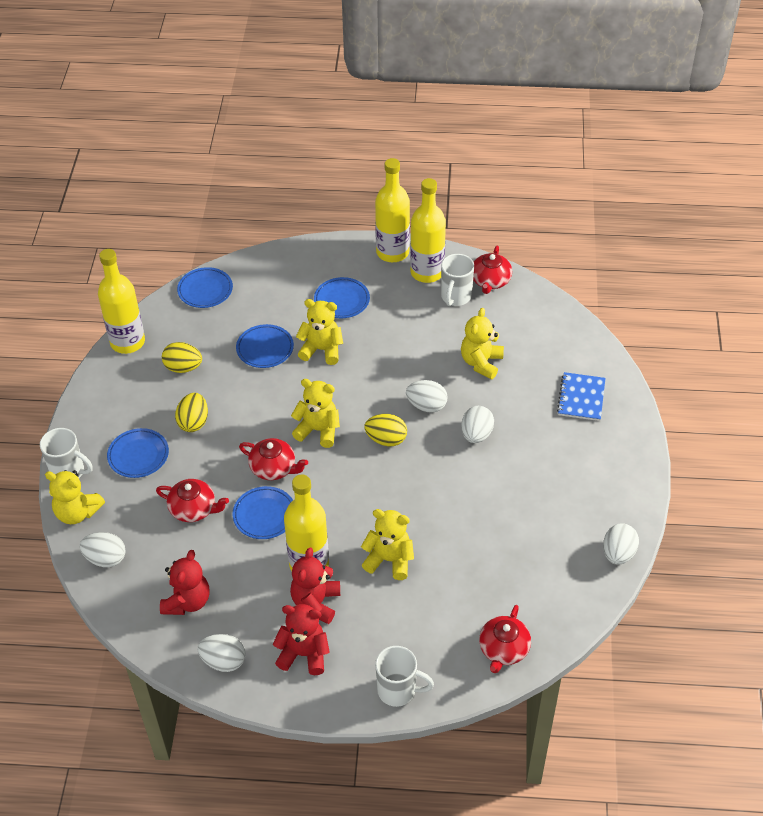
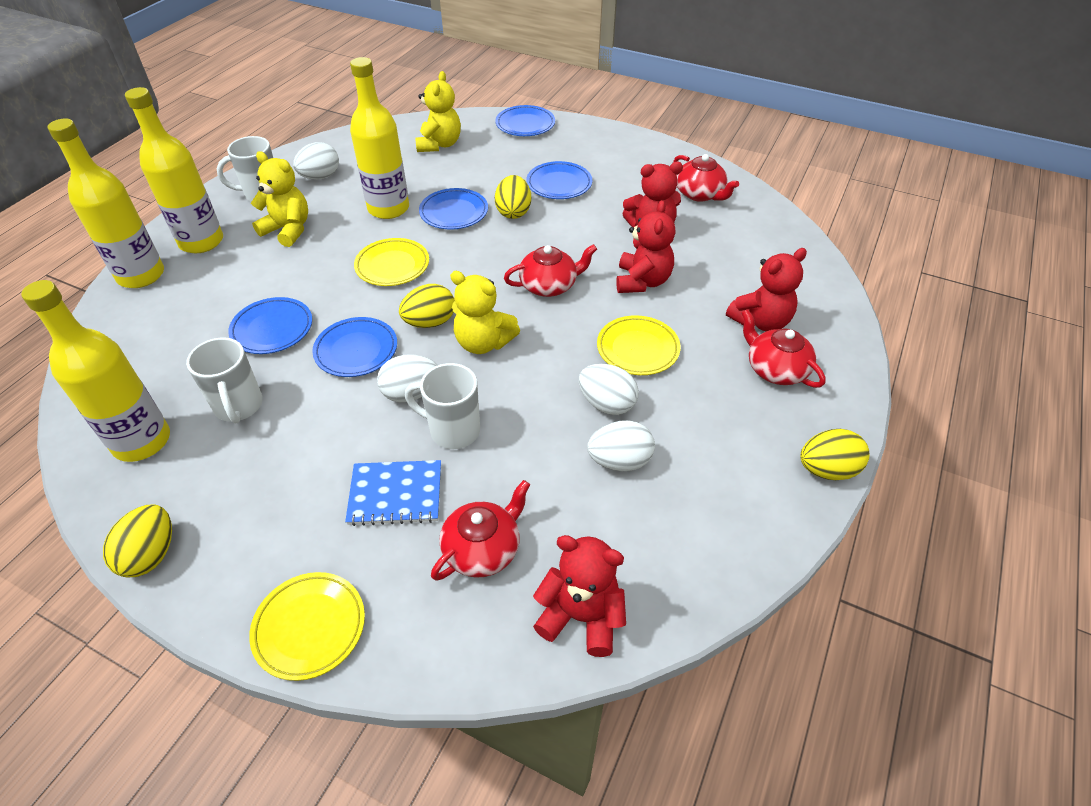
red teddy bear: [160,550,209,615] [273,604,330,675] [290,547,340,624] = 3 -> [533,535,626,657] [616,200,675,293] [622,162,683,227] [726,248,807,331] = 4
white egg: [80,532,126,567] [197,634,246,672] [406,380,448,413] [461,406,494,443] [603,524,639,565] = 5 -> [293,142,339,179] [377,354,438,403] [579,364,639,415] [587,420,655,471] = 4
yellow egg: [162,342,202,373] [175,393,208,432] [364,414,407,446] = 3 -> [103,504,172,577] [399,284,455,328] [495,175,531,219] [801,429,870,480] = 4
yellow plate: none = 0 -> [249,572,365,681] [354,238,429,286] [597,315,681,375] = 3
yellow teddy bear: [45,470,105,524] [291,379,340,448] [296,299,343,365] [361,509,414,580] [461,308,504,379] = 5 -> [251,151,308,247] [415,71,461,152] [450,271,520,354] = 3

